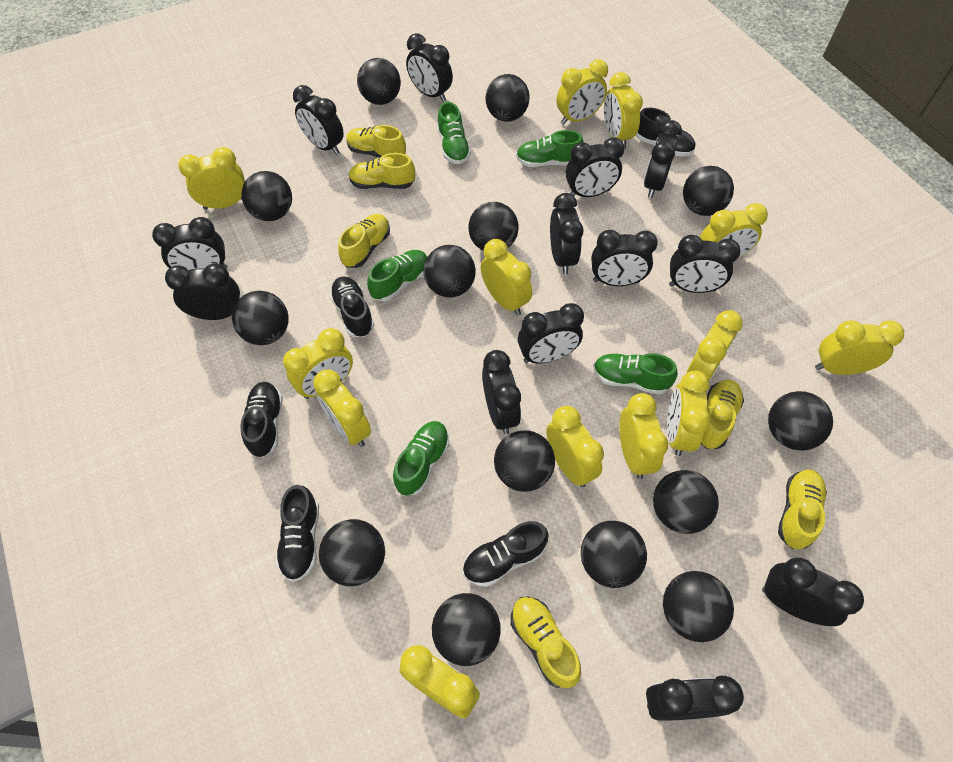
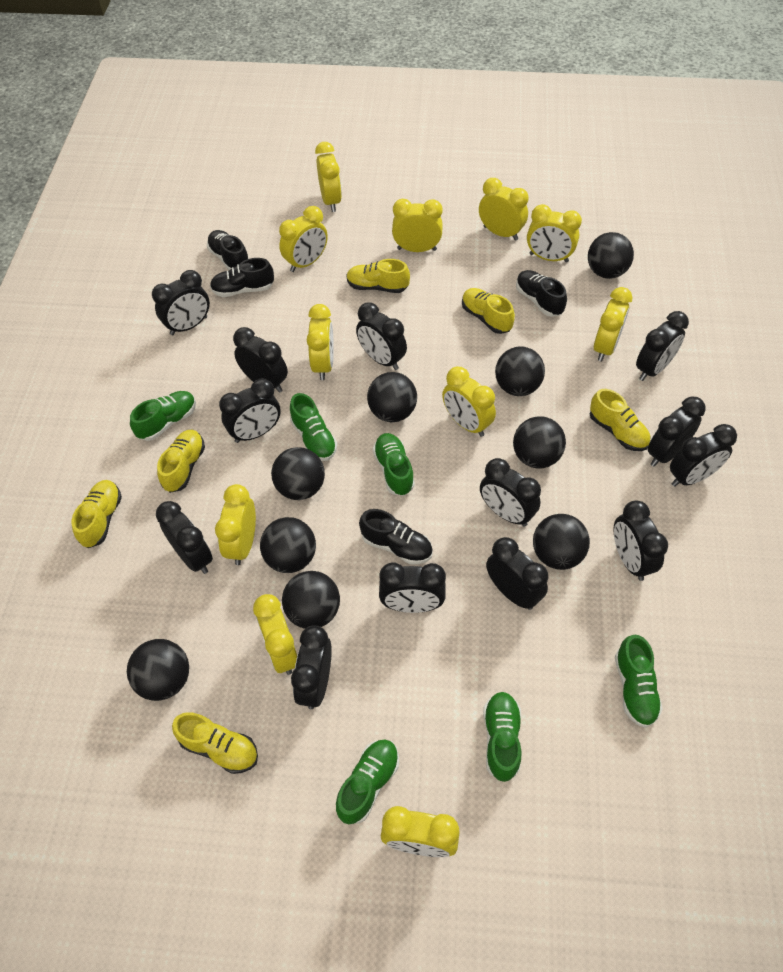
black ball: [232,291,289,345] [241,171,292,221] [319,519,385,586] [357,58,401,105] [424,245,476,298] [432,593,501,666] [468,202,519,251] [485,74,530,122] [494,430,555,492] [581,521,647,588] [653,470,719,534] [663,571,734,642] [683,166,734,216] [768,391,833,451] = 14 -> [127,639,189,701] [260,517,316,573] [271,447,325,500] [282,571,340,629] [367,372,417,422] [495,346,545,396] [513,416,566,468] [533,514,590,570] [588,232,634,279] = 9
black shoe: [240,382,283,458] [276,485,319,582] [329,276,374,337] [463,521,549,587] [636,108,695,157] = 5 -> [207,230,249,270] [210,258,274,297] [359,509,433,565] [516,270,567,317] = 4
green shoe: [367,250,427,301] [393,421,450,495] [437,102,471,164] [516,130,584,167] [593,353,678,395] = 5 -> [130,391,196,441] [290,393,337,461] [336,739,399,824] [373,433,415,496] [483,692,522,782] [615,635,663,728] = 6
yellow clock: [178,147,245,210] [283,328,353,399] [313,369,371,447] [399,645,480,718] [481,239,532,315] [546,406,604,487] [556,59,608,125] [604,72,643,148] [619,393,668,479] [667,371,711,456] [687,310,742,382] [700,203,768,258] [815,320,904,375] = 13 -> [215,484,256,565] [253,594,297,675] [279,206,328,272] [307,304,334,380] [315,142,342,212] [381,806,460,857] [392,199,443,252] [442,367,496,437] [479,178,528,241] [527,204,582,263] [594,287,633,362] = 11

